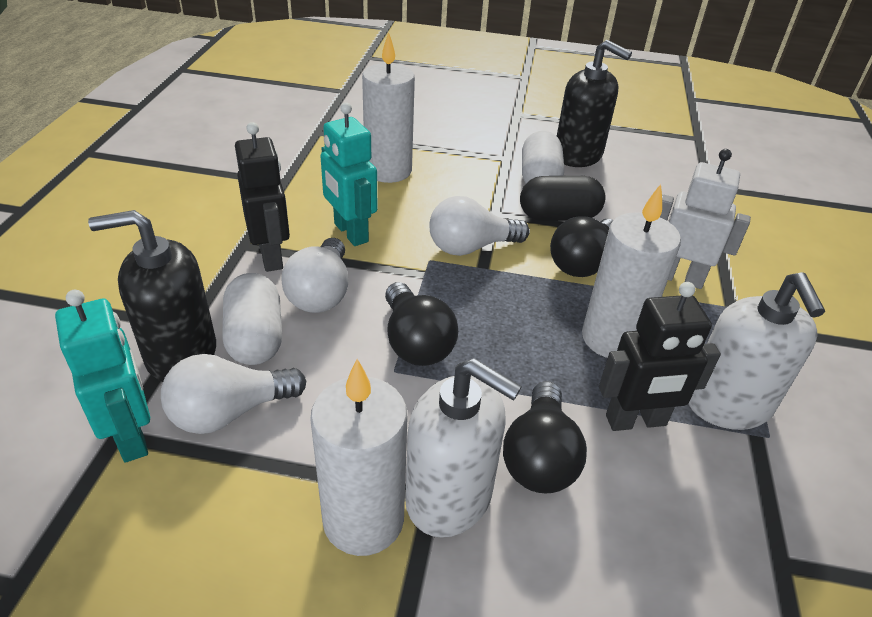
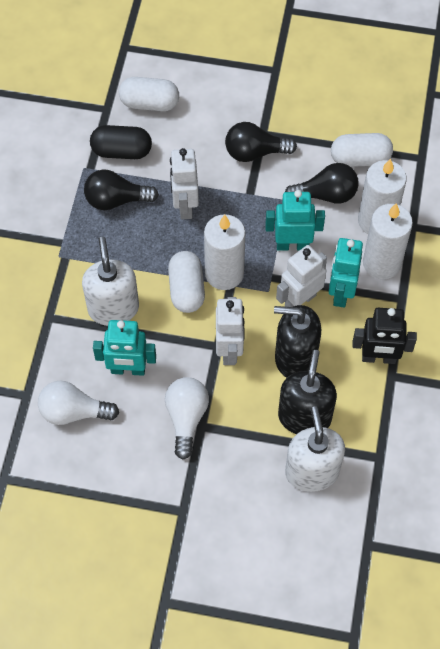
black robot: [235,122,290,272] [599,282,721,431] = 2 -> [352,308,417,364] = 1
turquoise robot: [55,290,150,463] [320,102,377,246] = 2 -> [93,320,156,376] [265,190,325,251] [329,238,363,308] = 3
white capsule: [222,273,282,365] [522,131,564,184] = 2 -> [119,77,179,111] [168,251,205,313] [331,133,393,167] = 3
white light bulb: [161,354,306,434] [281,238,348,313] [429,196,530,256] = 3 -> [38,381,119,425] [165,377,209,459] = 2
white robot: [660,149,751,289] = 1 -> [170,148,199,219] [216,297,245,365] [276,245,327,307] = 3

